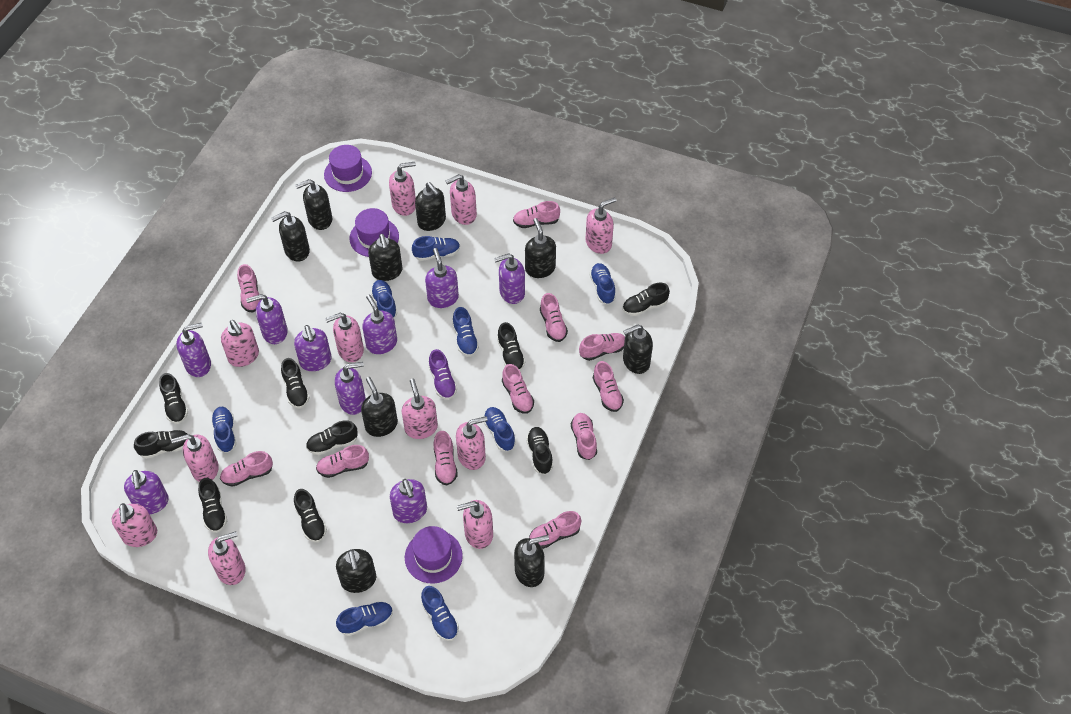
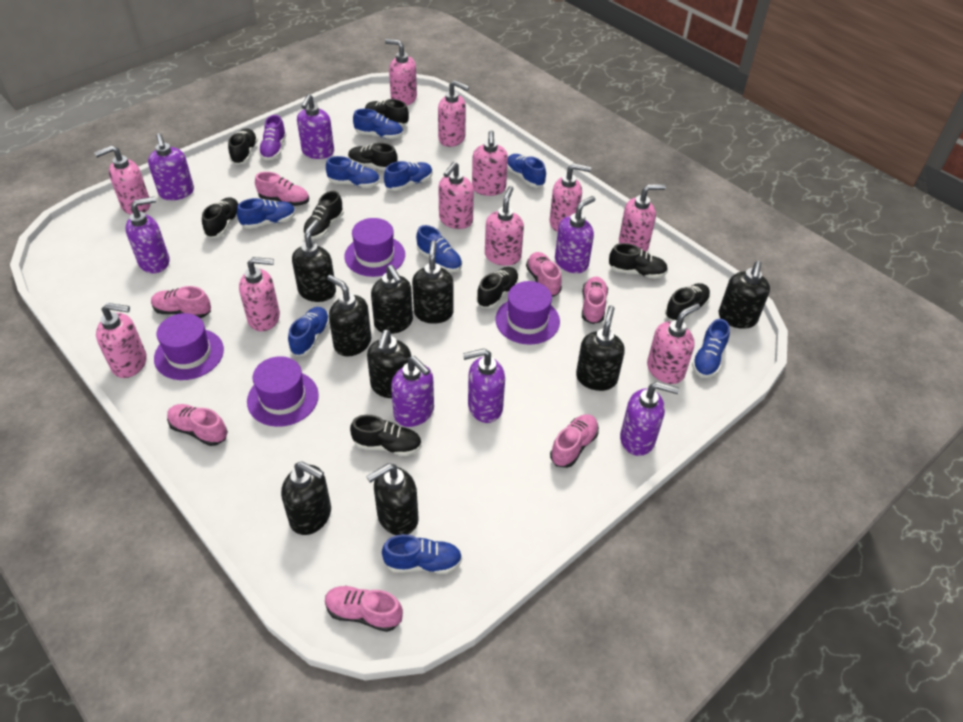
blue shoe: [211,407,236,453] [336,601,393,636] [371,280,397,318] [412,236,460,261] [421,586,459,641] [452,307,479,357] [484,407,516,451] [590,263,616,304] = 8 -> [237,198,296,229] [288,307,330,356] [326,156,380,188] [353,109,403,139] [382,534,462,574] [384,161,433,191] [416,225,462,272] [507,154,546,187] [692,319,730,378] = 9
pink shoe: [220,451,273,487] [237,264,261,313] [316,445,369,478] [434,431,458,486] [502,364,534,414] [513,201,560,228] [529,511,581,549] [540,293,568,342] [571,413,597,460] [579,333,625,361] [593,361,624,412] = 11 -> [151,286,211,318] [167,404,228,446] [255,172,309,206] [325,586,403,632] [526,252,562,297] [550,414,599,468] [582,277,608,324] = 7
purple hat: [324,145,372,192] [349,208,399,257] [405,526,463,584] = 3 -> [154,313,224,380] [247,356,319,427] [344,218,405,277] [496,281,560,345] = 4
purple soap dispenser: [124,470,169,514] [176,323,211,377] [246,294,288,344] [294,325,332,371] [335,362,366,415] [362,295,397,354] [390,479,427,523] [425,248,459,308] [494,253,525,304] = 9 -> [125,197,170,273] [148,133,194,200] [297,94,334,159] [391,356,434,427] [463,348,505,423] [555,196,595,273] [620,382,679,456] = 7

